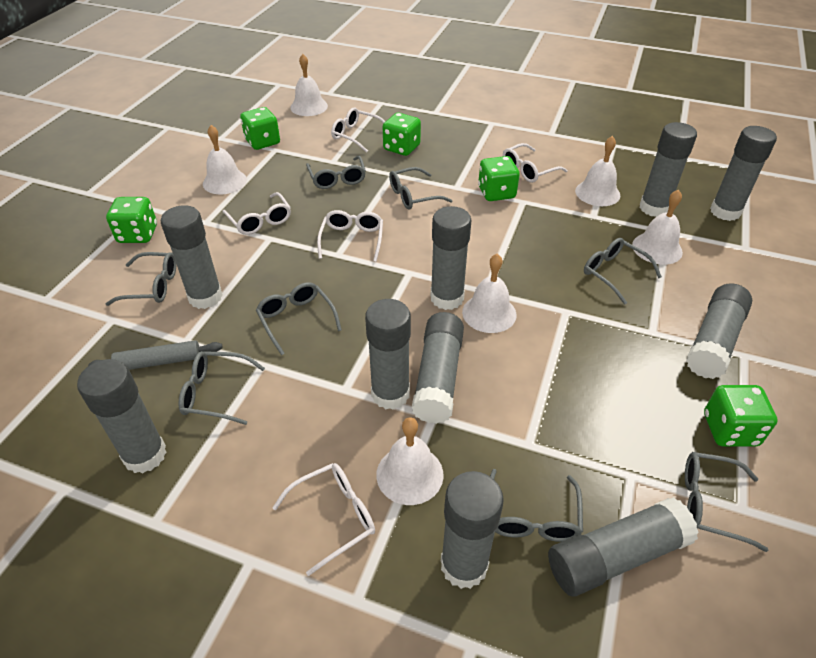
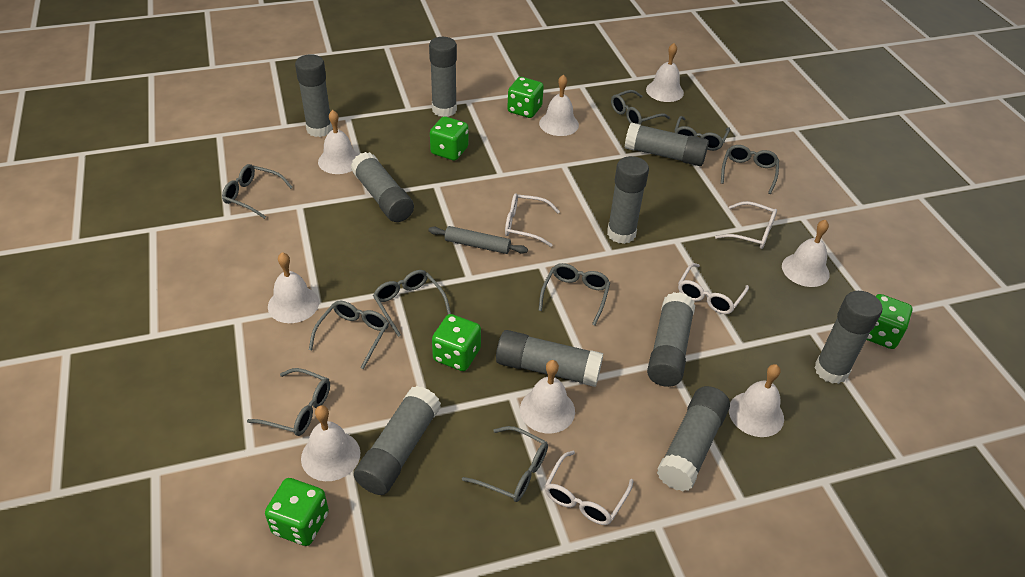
grey glasses: [106,252,176,306] [178,351,265,425] [256,282,342,355] [306,156,366,189] [389,167,453,210] [490,469,583,542] [584,238,662,305] [685,452,768,552] = 8 -> [222,164,293,219] [247,368,330,436] [309,301,389,369] [373,270,451,337] [462,426,548,502] [539,263,610,326] [611,90,670,124] [674,116,730,151] [721,145,779,194] = 9
white bell: [203,125,247,195] [290,54,328,116] [376,417,444,505] [462,254,516,333] [575,136,620,206] [632,190,683,265] = 6 -> [268,252,319,323] [301,405,360,481] [318,110,359,174] [520,360,575,433] [539,74,579,136] [646,43,684,102] [729,364,784,437] [782,220,830,287] = 8
white glasses: [223,192,291,235] [272,463,375,576] [317,210,383,262] [331,108,385,153] [503,143,568,183] = 5 -> [505,194,560,247] [545,451,634,525] [678,263,749,314] [715,201,777,249] = 4

